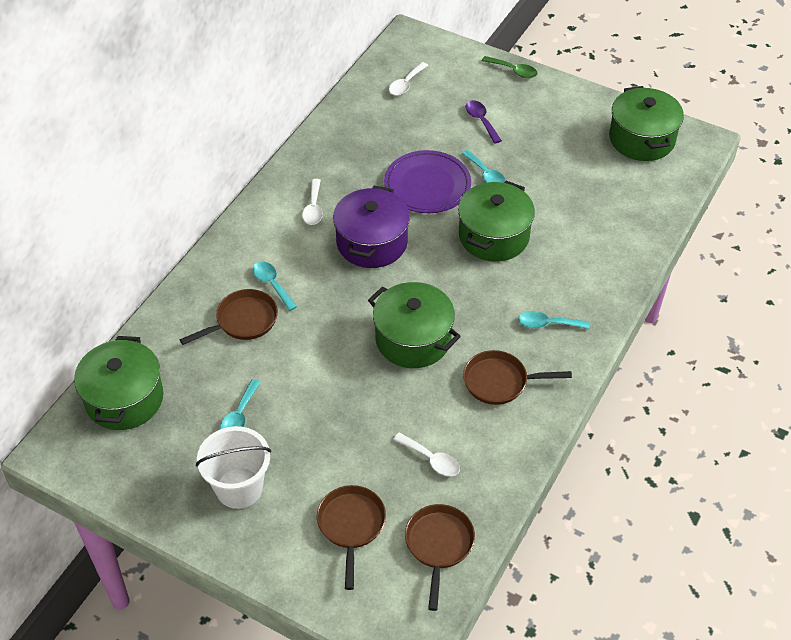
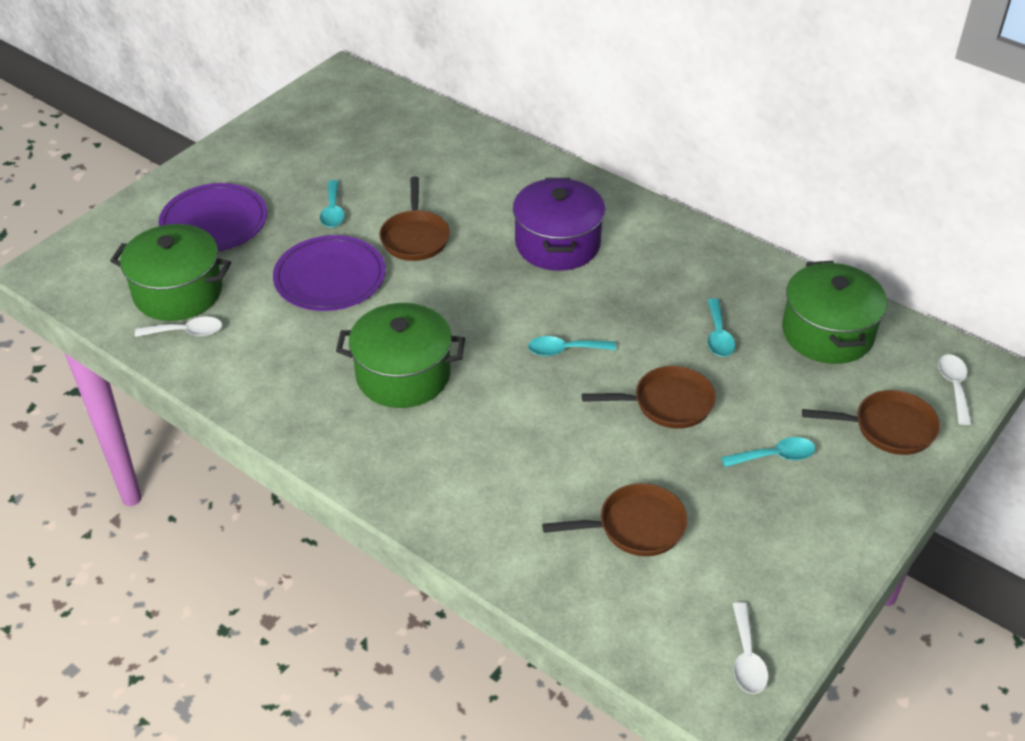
green pot: [74,336,164,430] [368,282,461,368] [458,181,535,262] [609,86,684,161] = 4 -> [110,224,231,321] [336,303,465,408] [782,261,887,364] = 3
green spoon: [482,56,538,78] = 1 -> none = 0
purple plate: [384,150,471,213] = 1 -> [158,183,267,251] [273,235,386,311] = 2
purple spoon: [465,100,502,144] = 1 -> none = 0
white bucket: [196,426,271,509] = 1 -> none = 0

